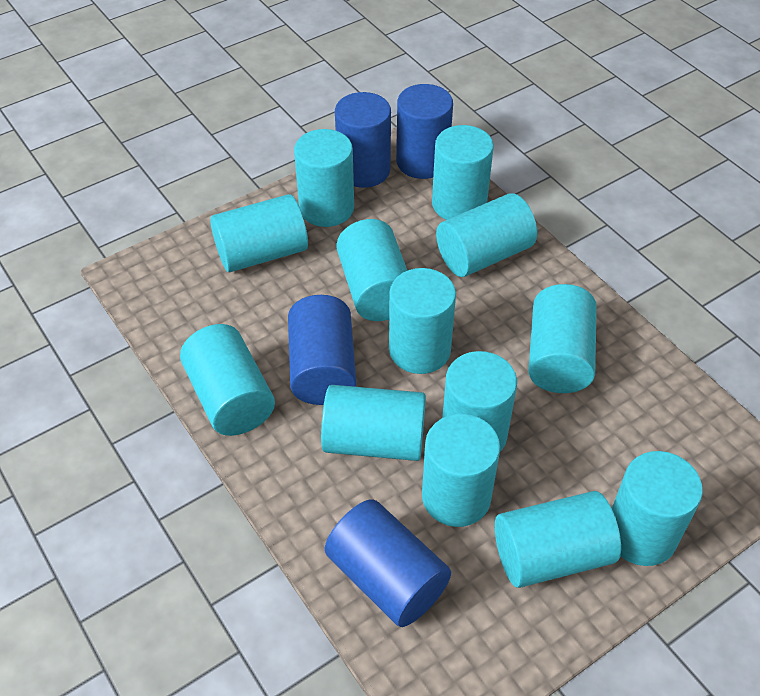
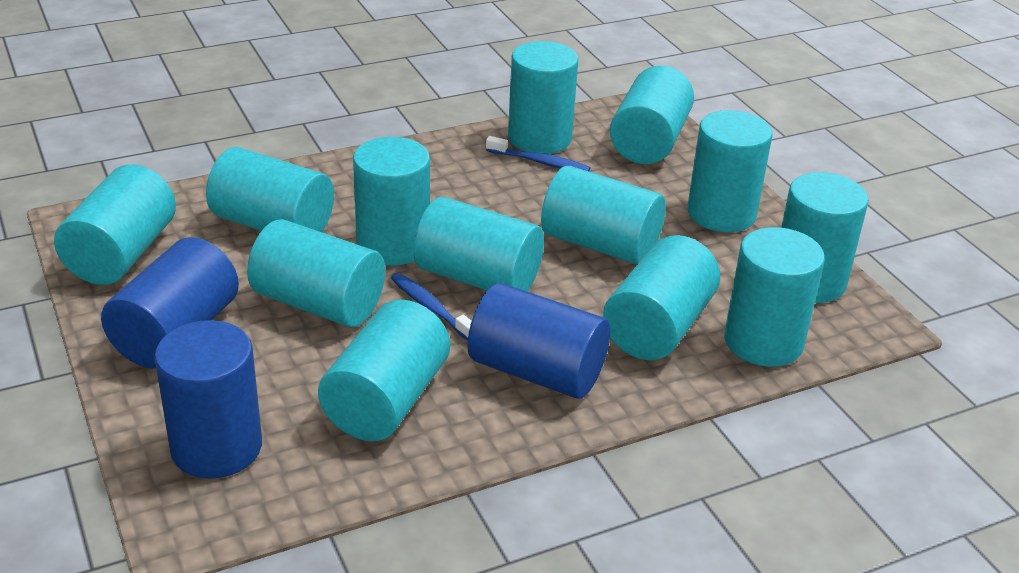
blue cylinder: [288,295,357,405] [325,499,451,627] [335,92,391,188] [396,84,453,179] = 4 -> [101,237,239,368] [155,320,262,479] [468,283,610,399] = 3
blue toothbrush: none = 0 -> [391,273,472,341] [486,136,590,171] = 2

